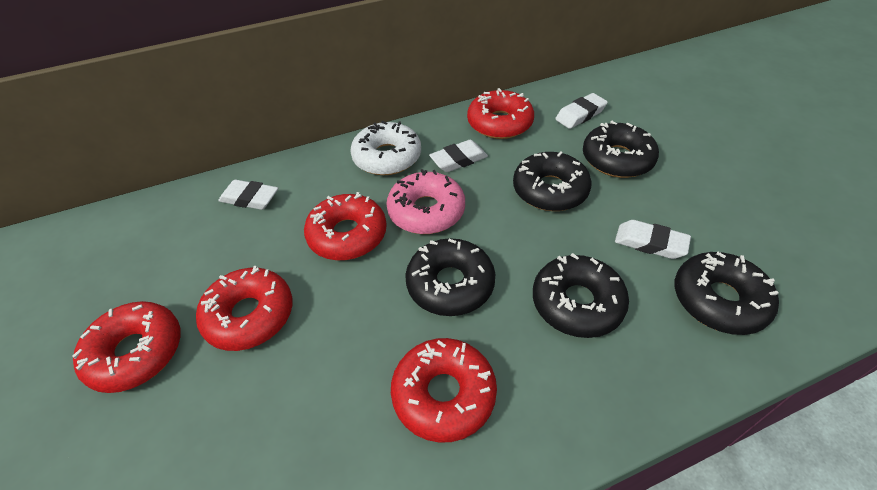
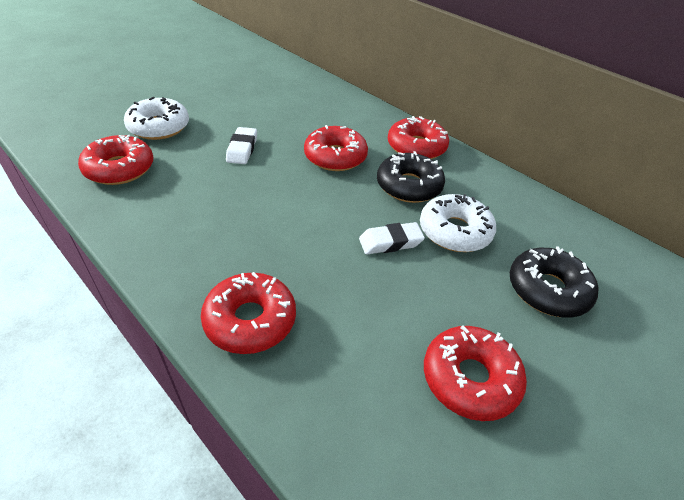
black donut: [405,238,495,316] [513,151,592,211] [533,253,629,338] [583,121,659,178] [675,252,779,335] = 5 -> [377,151,445,203] [510,246,598,318] = 2
pink donut: [386,169,465,234] = 1 -> none = 0
white donut: [350,121,421,175] = 1 -> [124,97,189,140] [420,194,496,252] = 2
white eraser: [219,180,278,210] [429,140,488,172] [555,93,608,129] [615,220,691,259] = 4 -> [226,127,257,164] [359,222,425,254] = 2

